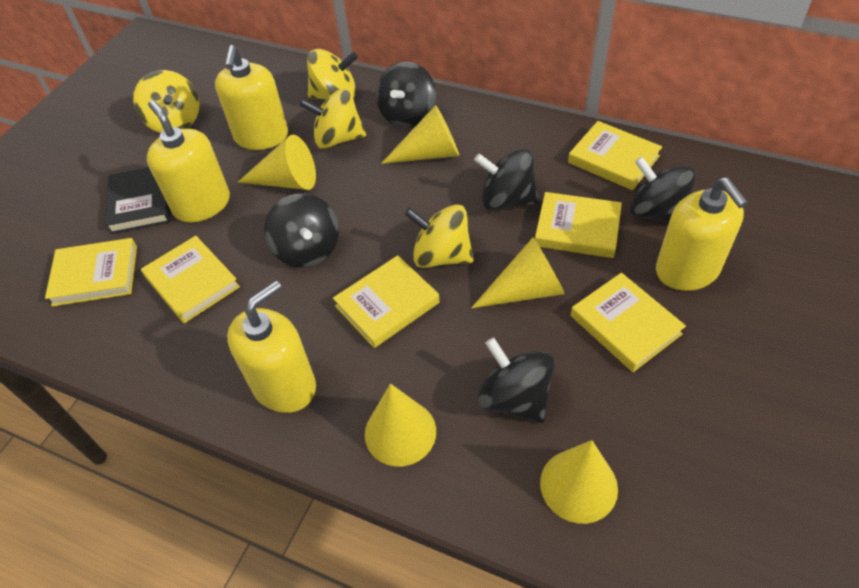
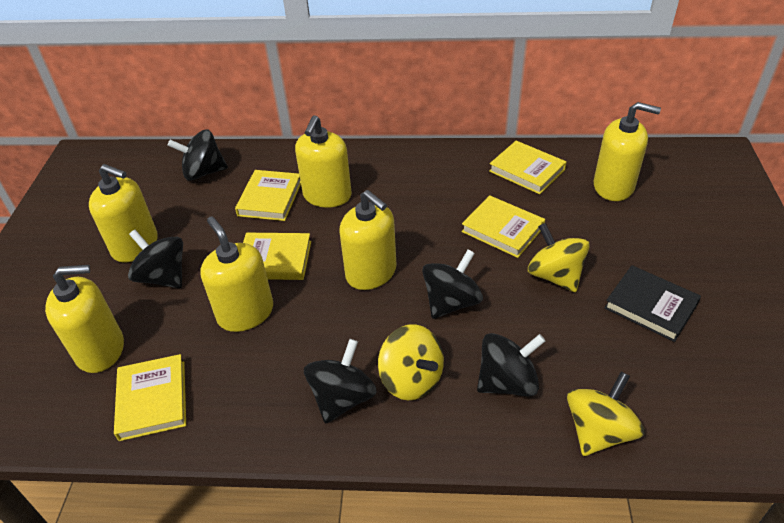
yellow book: [45,238,137,306] [141,236,240,323] [333,255,440,348] [535,192,622,258] [568,121,662,190] [571,273,686,372] = 6 -> [114,354,186,441] [235,170,301,221] [243,233,311,280] [461,195,545,258] [489,141,566,194] = 5
yellow cone: [237,134,316,190] [365,384,436,466] [381,105,459,164] [471,237,565,308] [540,440,618,524] = 5 -> none = 0
yellow soap dispenser: [147,100,230,222] [215,45,288,150] [227,280,316,413] [656,178,748,291] = 4 -> [45,265,124,373] [89,164,158,263] [200,217,273,332] [295,115,352,208] [339,190,397,290] [594,102,661,201] = 6
yellow spinning top: [133,70,200,133] [299,88,366,149] [307,49,358,99] [404,205,474,268] = 4 -> [378,324,444,400] [528,223,590,292] [567,372,644,456] = 3

